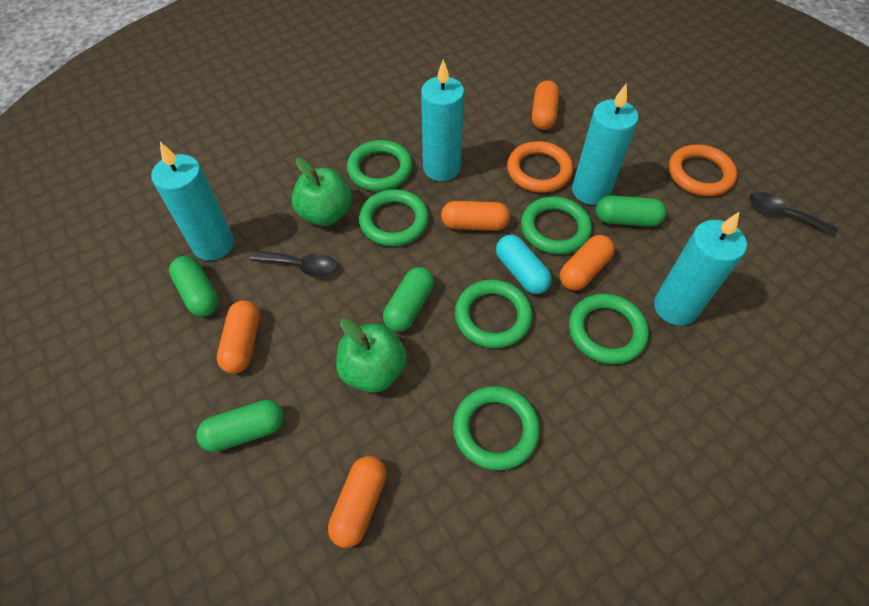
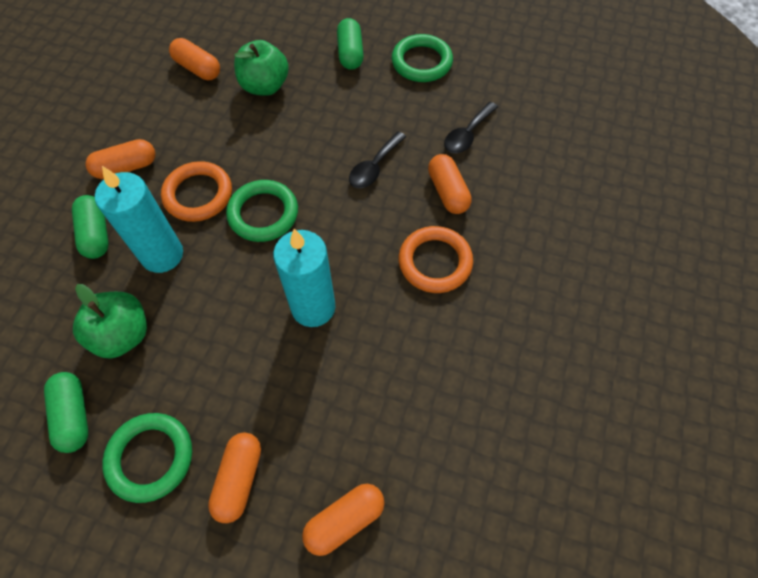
green capsule: [169,256,219,317] [196,400,284,452] [383,267,434,332] [596,195,666,227] = 4 -> [44,372,88,453] [72,195,109,259] [337,18,364,70] = 3
green ring: [347,140,413,191] [359,189,429,247] [453,386,540,470] [455,279,533,348] [521,196,592,255] [569,293,649,364] = 6 -> [102,413,192,503] [226,180,298,242] [392,34,453,82] = 3
turquoise candle: [151,142,234,260] [421,59,465,181] [572,84,639,205] [654,212,747,326] = 4 -> [95,166,183,273] [273,229,335,327] = 2
turquoise capsule: [496,235,552,294] = 1 -> none = 0

